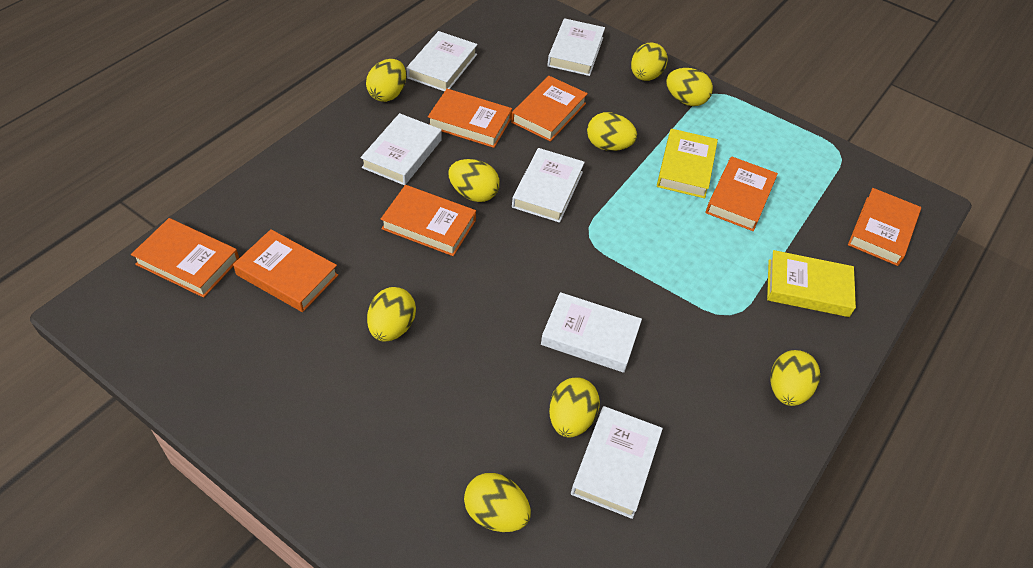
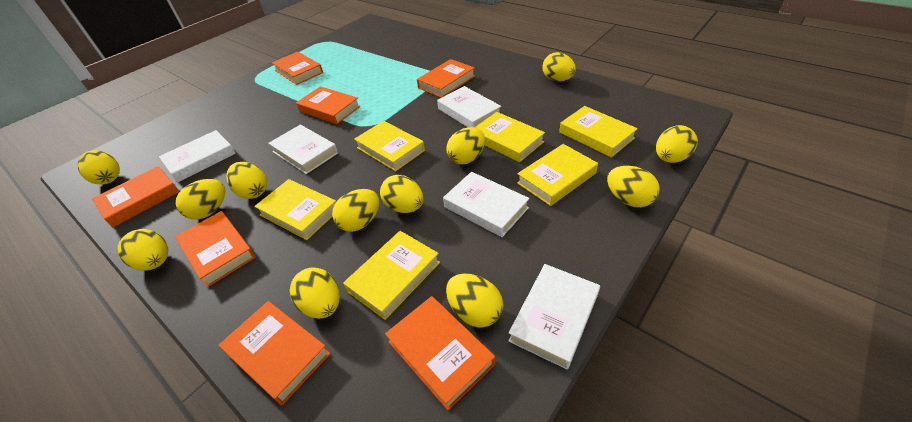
white book: [360,113,442,185] [407,31,478,92] [512,148,585,223] [541,292,642,373] [547,18,605,76] [571,406,663,519] = 6 -> [159,130,236,182] [268,125,338,174] [437,86,501,127] [443,172,530,237] [508,264,600,369] = 5
yellow book: [657,129,718,198] [767,250,856,317] = 2 -> [254,179,336,240] [343,231,440,320] [354,121,425,171] [475,112,545,162] [517,144,598,206] [559,106,638,158] = 6
yellow egg: [366,59,406,102] [367,287,416,342] [448,159,500,202] [464,473,531,532] [549,377,600,438] [587,112,637,151] [631,42,668,81] [666,68,713,106] [770,350,820,406] = 9 -> [78,150,120,185] [118,229,168,271] [176,179,225,220] [226,162,267,199] [290,268,340,319] [332,189,379,232] [380,175,423,213] [446,274,503,328] [447,127,485,164] [543,52,576,81] [607,166,660,207] [656,125,698,163] = 12

